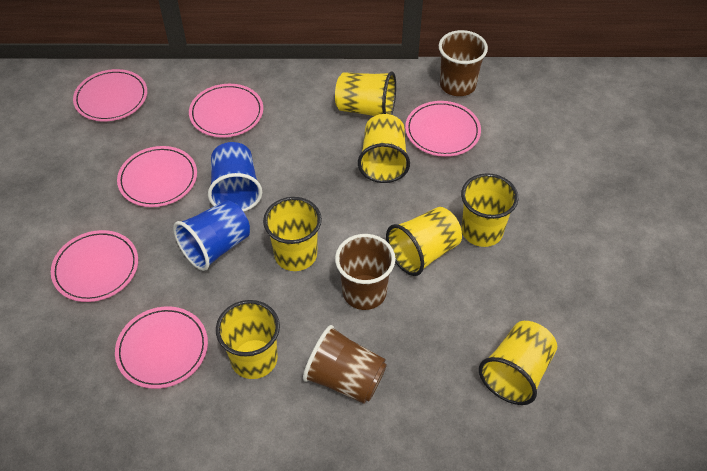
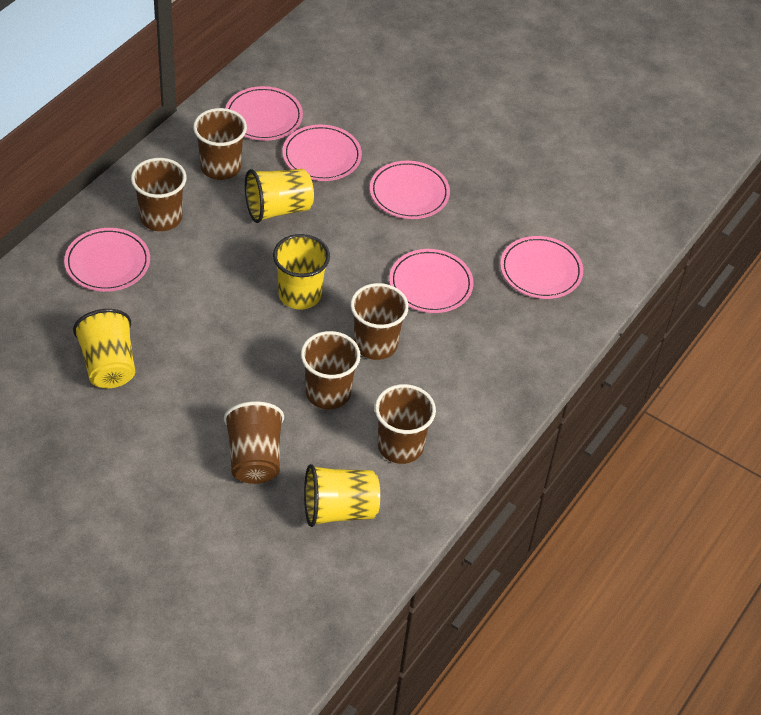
blue cup: [173,200,250,271] [208,142,262,212] = 2 -> none = 0
brown cup: [303,325,387,404] [335,234,395,310] [439,30,488,96] = 3 -> [131,158,186,231] [193,108,247,180] [224,401,284,484] [301,331,361,409] [350,283,409,360] [375,384,436,464] = 6
yellow cup: [216,300,280,379] [263,197,322,271] [335,71,396,116] [358,114,410,183] [386,207,462,276] [461,173,518,247] [479,321,557,405] = 7 -> [73,309,135,388] [245,169,314,223] [273,234,330,310] [304,464,380,527] = 4

